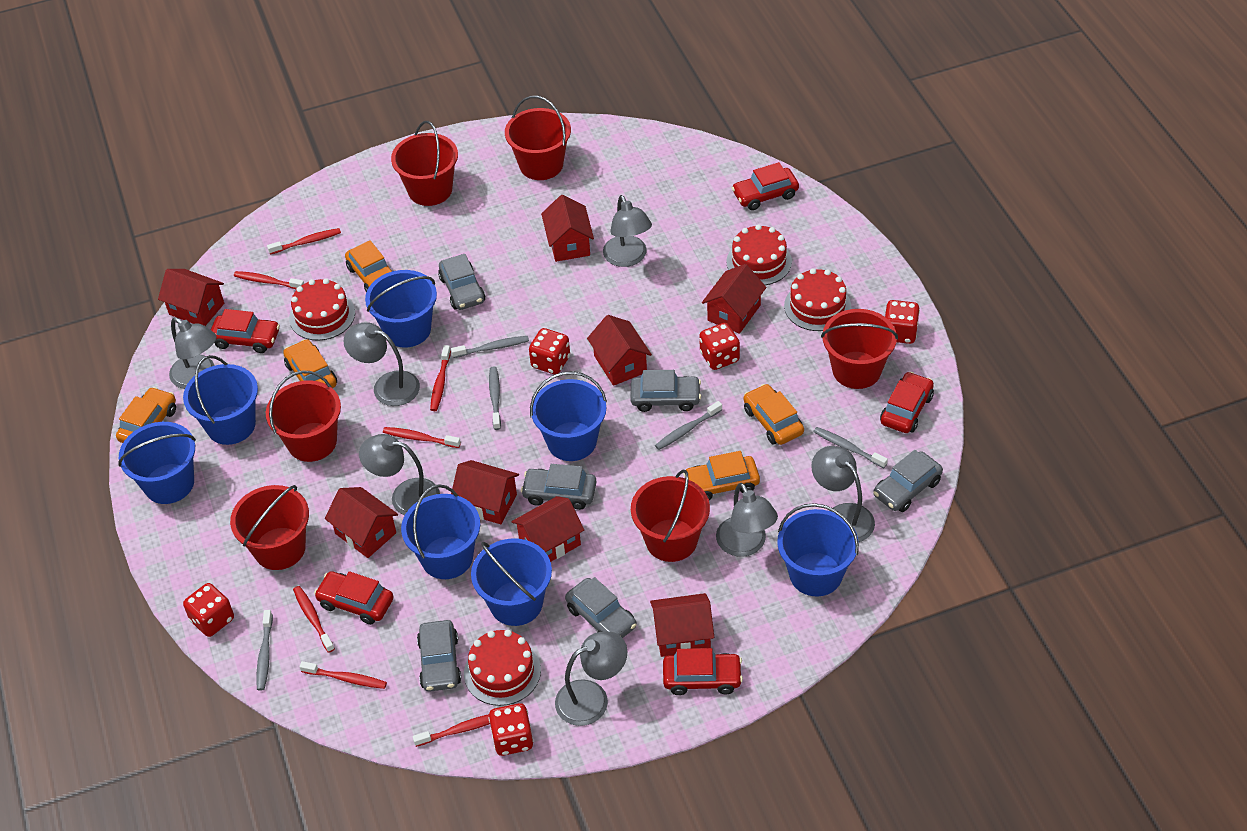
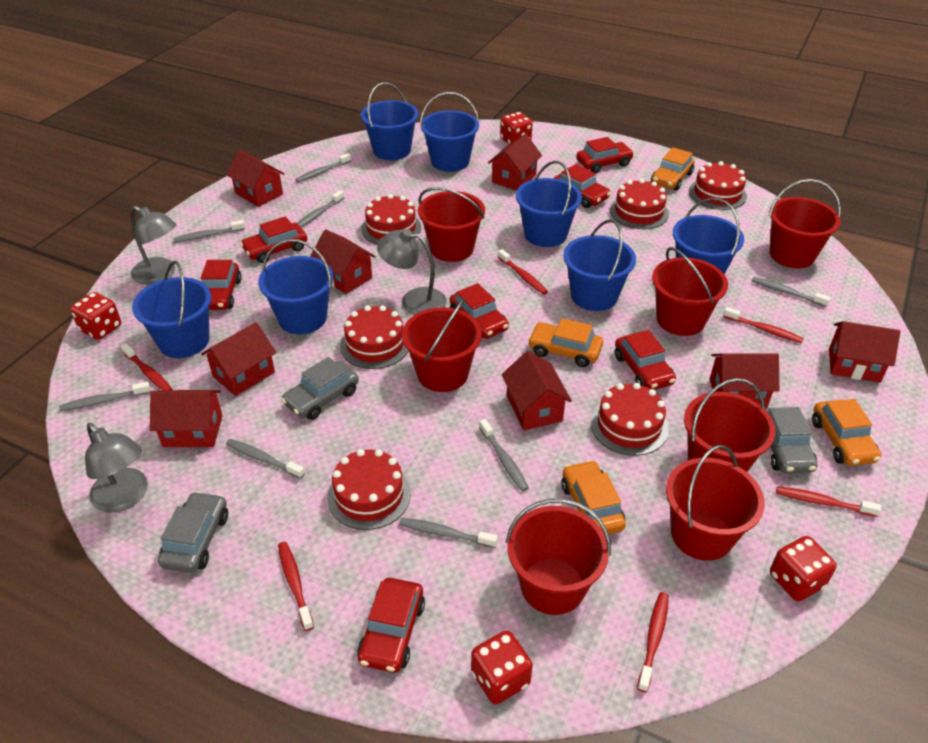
grey car: [417,620,461,692] [438,254,485,310] [521,464,596,510] [565,577,637,638] [630,370,701,412] [873,450,943,512] = 6 -> [158,491,228,573] [281,357,359,420] [765,407,818,474] = 3
grey lamp: [169,317,217,389] [344,322,420,406] [359,434,440,515] [555,631,627,726] [603,195,652,267] [716,483,778,557] [811,446,875,542] = 7 -> [85,423,148,513] [130,205,176,284] [377,229,447,315] = 3
grey toothbrush: [256,610,273,691] [451,336,529,358] [489,367,501,430] [655,401,722,450] [813,427,888,468] = 5 -> [59,382,151,411] [173,220,245,243] [226,439,305,479] [295,153,352,182] [297,190,344,227] [399,518,498,548] [479,419,529,492] [752,277,831,307] = 8
orange car: [116,387,176,443] [283,339,337,388] [345,240,393,292] [683,451,760,500] [743,384,804,445] = 5 -> [528,318,603,367] [561,460,626,534] [651,147,695,191] [812,399,881,466] = 4
red bucket: [230,485,309,570] [266,370,341,462] [391,121,458,206] [505,96,571,180] [631,470,710,562] [821,309,898,389] = 6 -> [402,298,482,392] [418,187,485,262] [506,499,611,615] [652,247,728,336] [666,445,765,561] [684,378,776,472] [769,179,841,268] = 7
red cake: [289,278,355,340] [464,630,541,706] [726,224,792,285] [784,268,851,331] = 4 -> [328,449,411,530] [340,305,408,369] [361,194,421,244] [591,383,669,456] [610,179,669,229] [689,161,747,210] = 6
red car: [211,309,280,353] [314,571,394,625] [663,648,743,695] [732,162,799,210] [880,372,934,433] = 5 -> [201,260,242,310] [240,216,307,263] [357,578,425,673] [450,283,509,339] [554,164,611,208] [576,137,634,173] [615,330,676,390] = 7
red dice: [183,583,234,637] [489,703,534,756] [529,328,570,374] [699,323,740,370] [885,300,920,344] = 5 -> [70,292,121,340] [471,630,533,704] [500,112,533,144] [770,536,837,601] = 4
red toothbrush: [234,271,304,290] [267,228,341,255] [293,586,335,653] [299,661,387,689] [383,427,461,448] [413,714,490,747] [430,345,451,411] = 7 -> [121,343,172,390] [278,542,314,631] [498,249,548,295] [637,592,669,692] [723,307,804,343] [776,486,881,517] = 6

